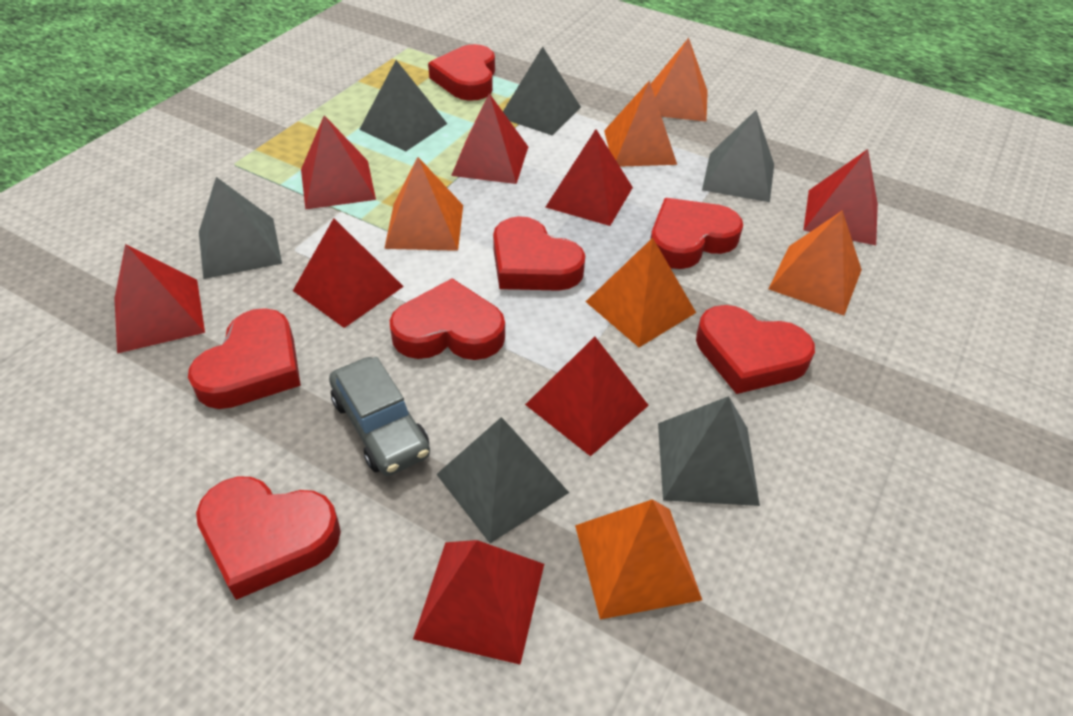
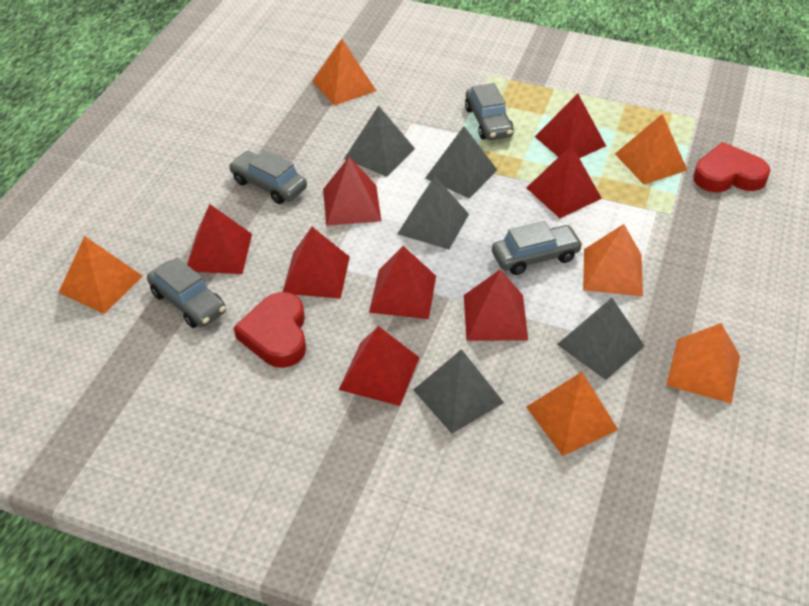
grey car: [329,357,430,476] = 1 -> [147,257,226,328] [229,150,307,204] [465,83,514,140] [492,221,583,275] = 4
grey pyramid: [199,177,282,279] [359,60,447,151] [436,417,569,543] [503,47,581,136] [658,396,760,506] [702,110,774,202] = 6 -> [344,106,415,177] [398,176,469,249] [413,349,504,434] [425,126,497,199] [557,298,645,380] = 5
red heart: [188,308,301,409] [196,477,341,600] [390,278,505,360] [428,44,495,101] [493,216,585,291] [650,198,743,269] [696,305,815,394] = 7 -> [234,292,306,368] [693,142,770,192] = 2

